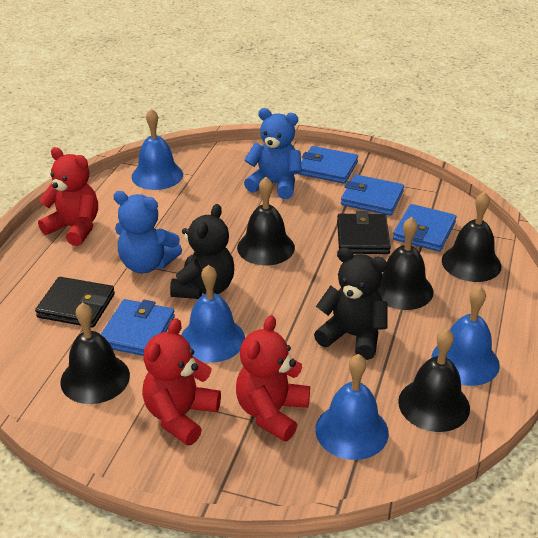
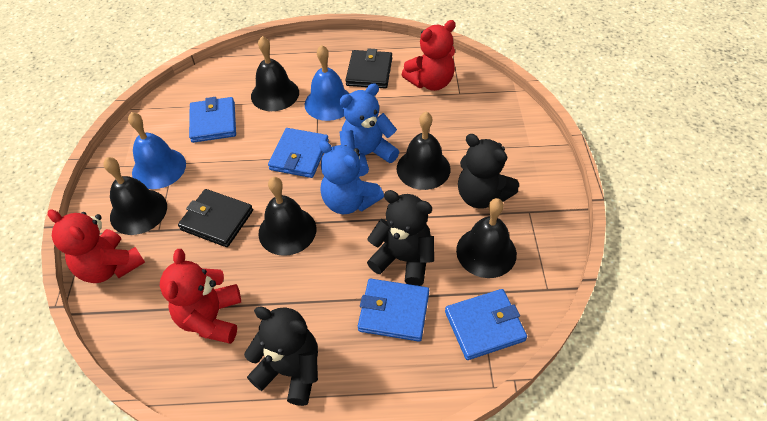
black teddy bear: [170,204,234,299] [314,247,388,360] = 2 -> [244,306,318,406] [367,190,434,286] [458,134,519,209] = 3
blue bell: [132,109,183,190] [181,265,245,363] [315,354,389,460] [431,286,500,386] = 4 -> [128,112,186,189] [305,45,350,121] = 2

